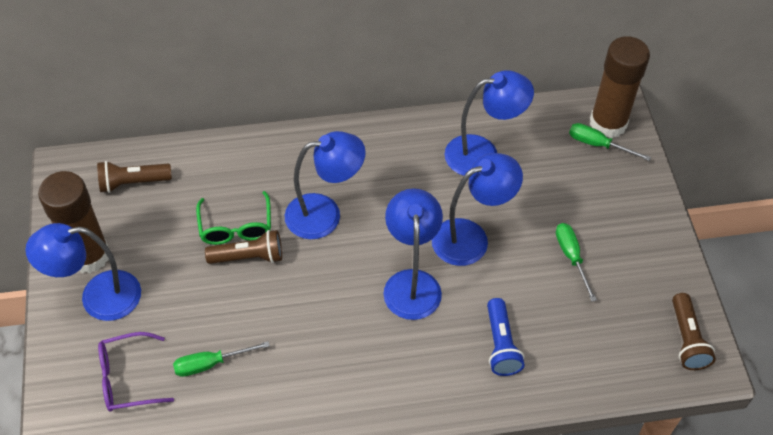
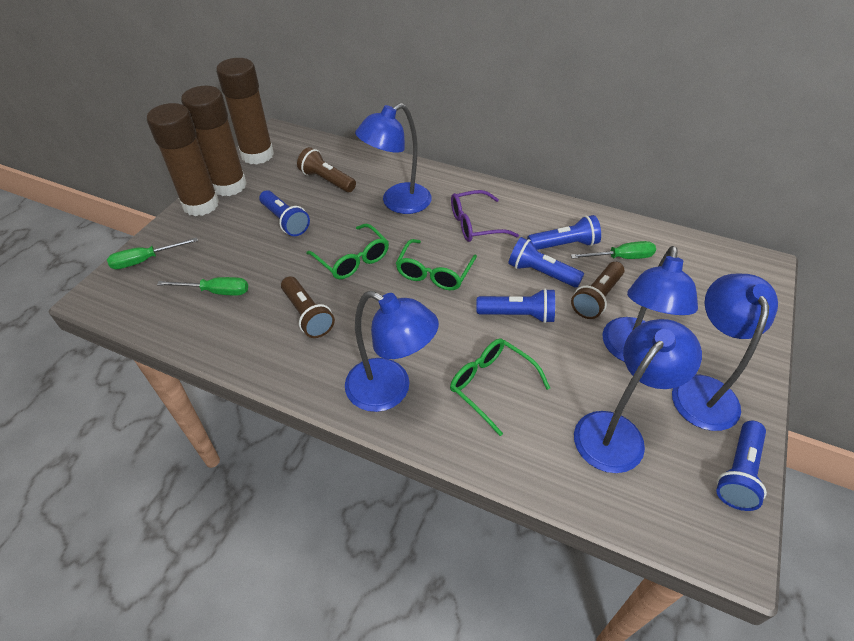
blue flashlight: [487,298,525,376] = 1 -> [259,190,310,236] [476,288,555,323] [508,237,584,288] [527,215,601,250] [716,420,767,511] = 5
brown glue stick: [38,171,109,273] [590,36,650,138] = 2 -> [147,103,219,216] [181,86,247,196] [216,58,274,164] = 3
green glasses: [196,191,271,245] = 1 -> [306,224,389,279] [396,239,477,290] [450,339,550,436] = 3

